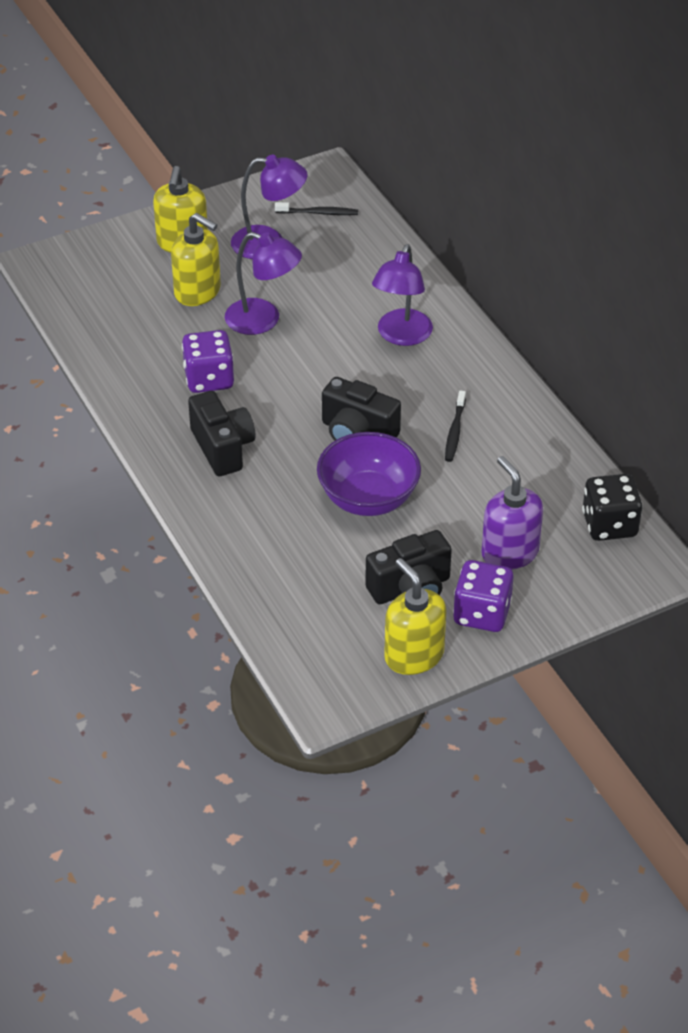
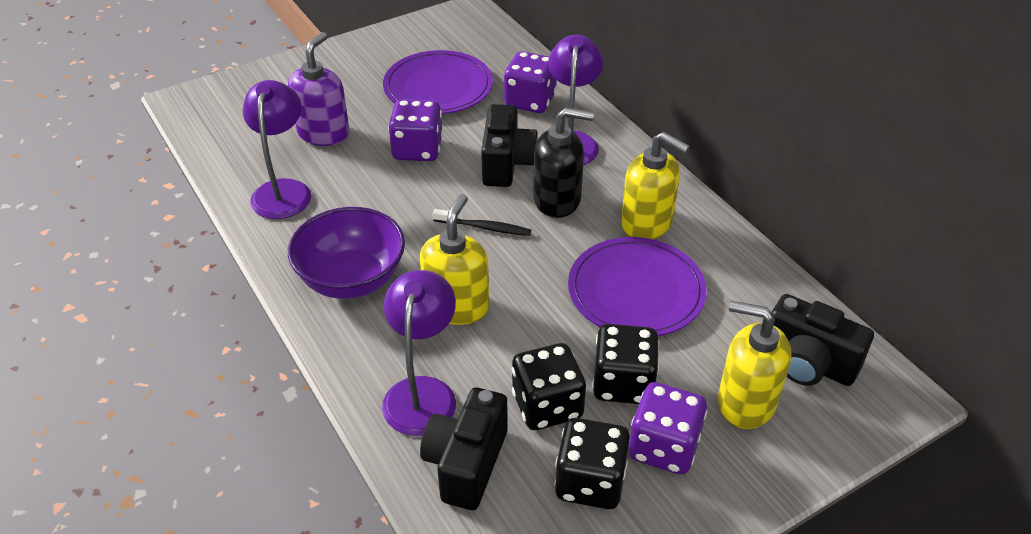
black dice: [582,474,643,541] = 1 -> [512,343,586,430] [554,418,630,509] [592,324,659,404] = 3
black soap dispenser: none = 0 -> [533,107,594,218] = 1
black toothbrush: [275,202,358,215] [445,391,466,462] = 2 -> [433,209,531,236] = 1
purple dice: [182,330,234,393] [453,560,513,632] = 2 -> [388,99,443,161] [504,51,557,113] [629,382,707,474] = 3
purple plate: none = 0 -> [383,50,493,114] [568,237,706,336] = 2

